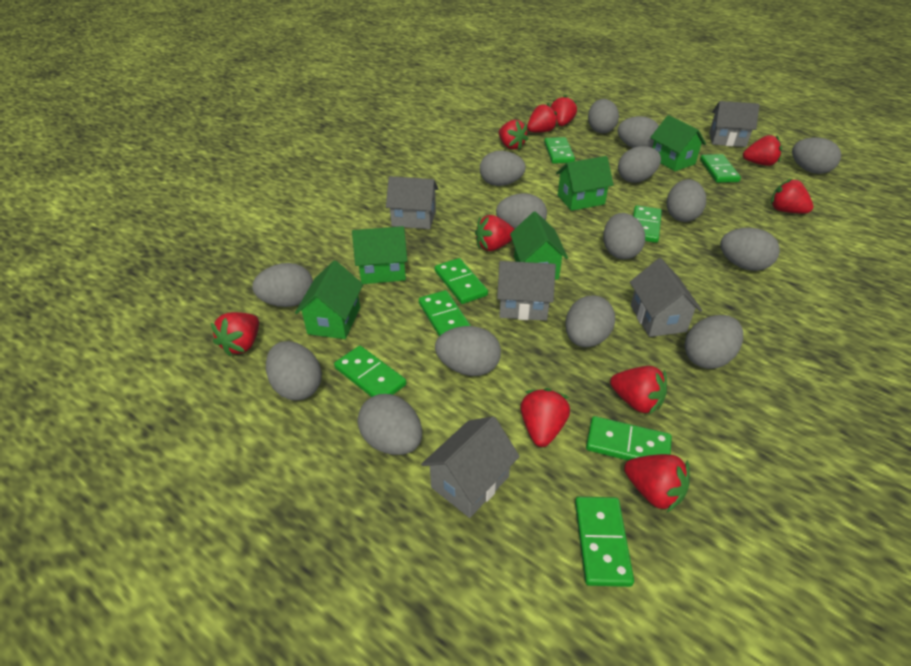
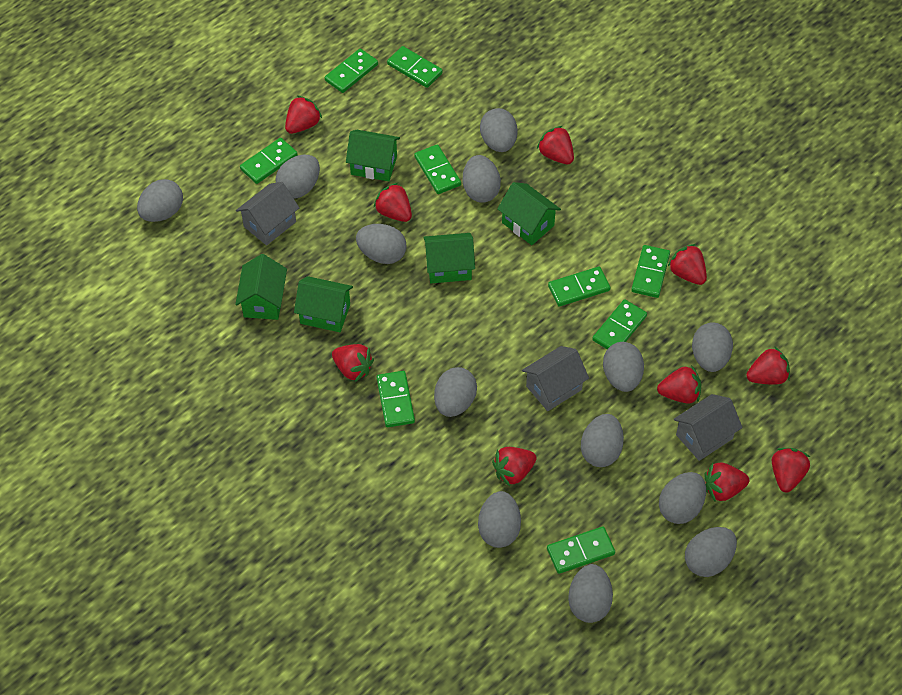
green domino: [334,346,406,397] [419,290,471,336] [435,258,488,304] [544,137,575,164] [575,497,634,587] [586,416,672,460] [633,205,662,243] [700,154,741,183] = 8 -> [240,138,298,184] [325,48,378,93] [377,371,415,427] [387,46,443,88] [414,144,461,194] [547,527,615,574] [548,267,611,307] [592,299,647,349] [631,245,670,298] = 9
grey egg: [252,263,313,307] [266,341,322,400] [357,394,422,455] [435,326,501,376] [480,151,526,186] [496,193,547,229] [565,295,615,347] [588,99,619,133] [603,213,645,259] [618,116,659,148] [618,146,661,183] [667,179,706,222] [684,315,743,369] [720,228,780,271] [792,137,841,174] = 15 -> [137,179,183,222] [276,155,320,199] [356,224,407,264] [434,367,477,417] [463,155,501,203] [478,491,521,548] [480,108,517,152] [568,564,613,623] [581,414,624,467] [603,342,644,392] [659,472,706,524] [685,527,737,577] [692,322,733,372] = 13
grey house: [386,176,438,229] [421,416,520,518] [497,261,556,321] [630,258,702,337] [709,101,760,147] = 5 -> [236,182,299,246] [522,346,589,411] [674,394,743,461] = 3

